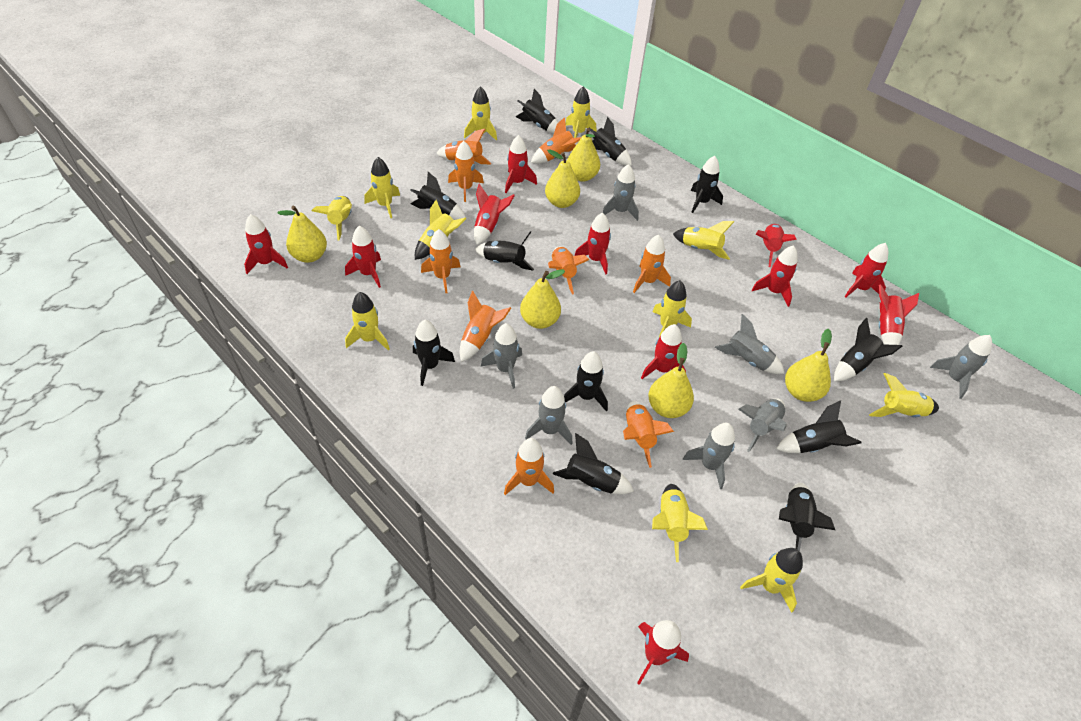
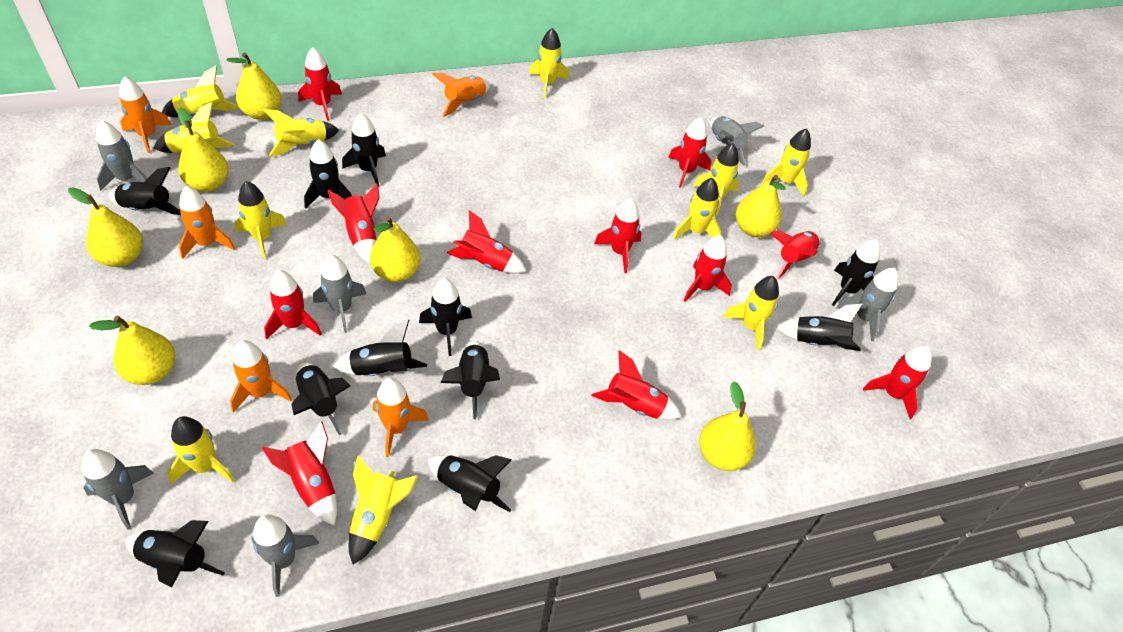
grey rocket: [481,323,522,389] [525,386,573,445] [603,164,639,221] [683,423,735,489] [715,314,785,374] [738,398,787,452] [930,335,992,399] = 7 -> [82,449,154,530] [96,120,147,191] [252,514,319,597] [313,255,366,333] [710,116,764,166] [837,268,898,341] = 6
orange rocket: [421,229,460,293] [436,128,491,164] [448,141,484,202] [460,291,511,362] [504,438,554,495] [531,117,581,164] [548,246,590,295] [623,401,674,468] [633,235,671,293] = 9 -> [119,76,172,153] [179,186,235,259] [230,340,292,413] [373,378,429,457] [432,73,490,117] = 5
yellow pear: [277,206,327,263] [520,269,565,329] [545,149,580,208] [567,128,600,182] [648,343,694,418] [785,329,832,402] = 6 -> [68,187,143,267] [89,316,175,385] [178,107,229,192] [226,52,282,120] [370,216,420,282] [699,381,756,471] [735,175,786,237] = 7

